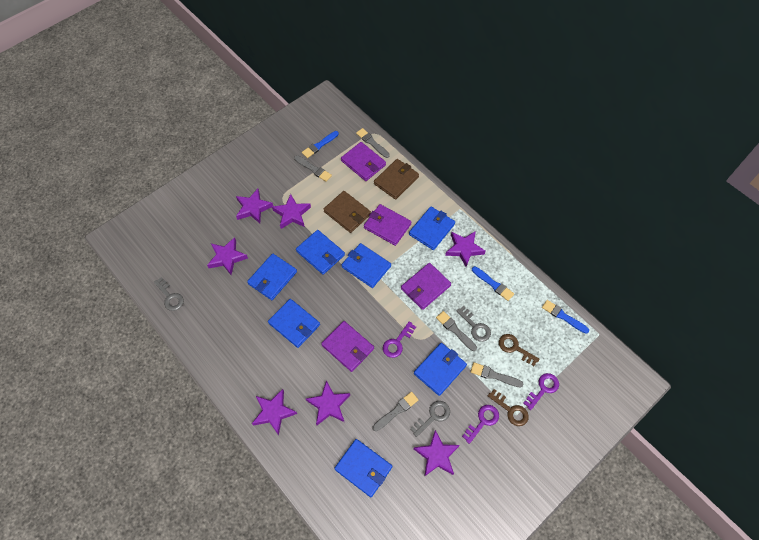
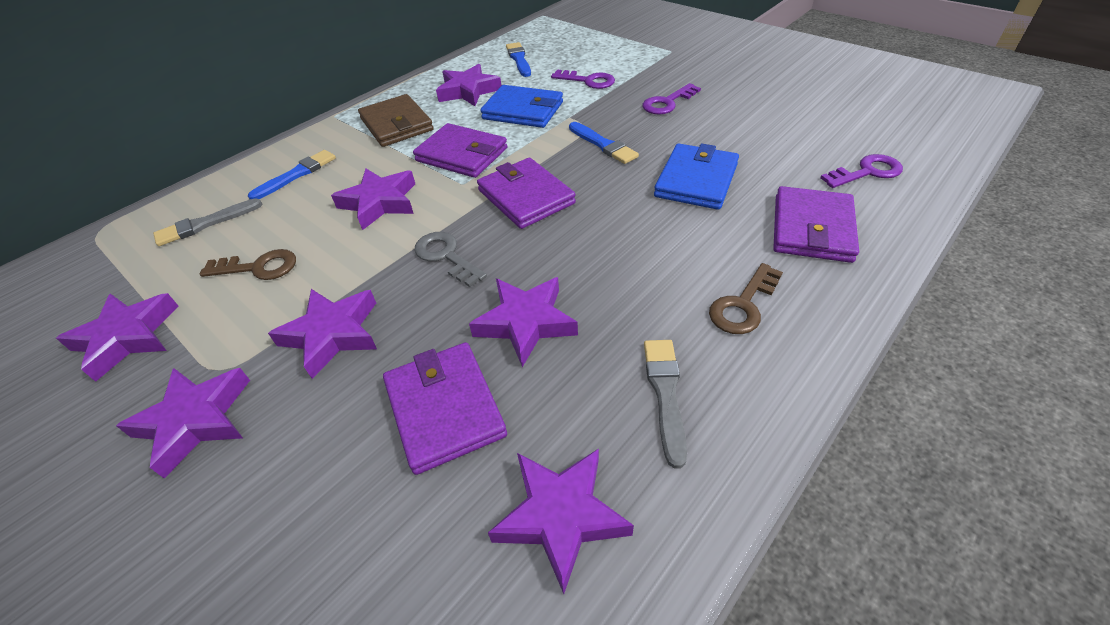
blue wallet: [247,253,297,300] [268,299,320,348] [296,230,345,275] [334,439,392,497] [342,243,391,288] [409,207,455,250] [414,343,467,396] = 7 -> [480,85,563,128] [654,143,739,210] = 2
brown wallet: [324,191,371,233] [374,159,419,199] = 2 -> [358,94,434,147] = 1
grey brush: [294,155,332,182] [356,128,390,158] [373,392,419,431] [436,311,477,351] [471,362,523,387] = 5 -> [153,198,263,246] [644,340,687,469] = 2
grey key: [154,277,184,311] [410,401,450,437] [457,306,491,342] = 3 -> [415,232,487,287] = 1

